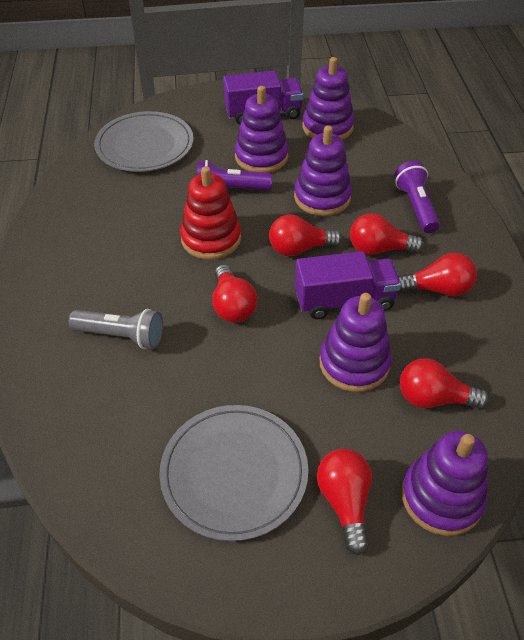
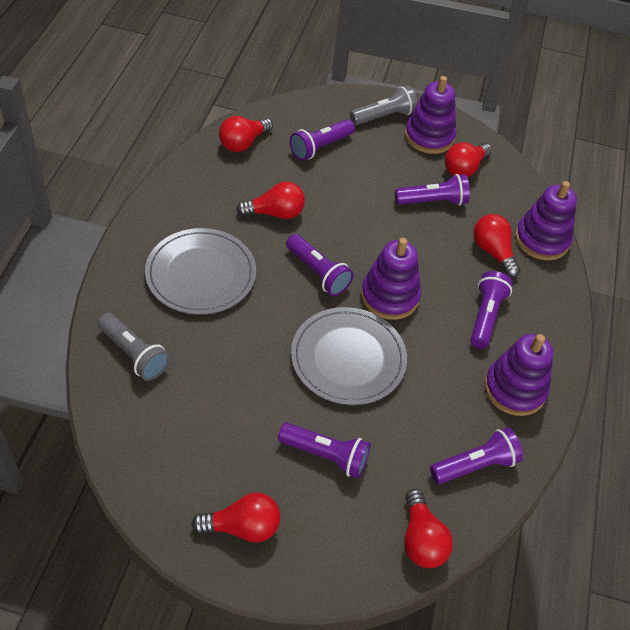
grey flashlight: [69,309,163,349] = 1 -> [97,313,170,381] [350,85,418,125] = 2
purple flashlight: [197,160,272,191] [394,161,440,233] = 2 -> [278,423,371,478] [286,234,354,296] [290,119,355,161] [395,174,470,206] [430,427,523,484] [470,271,513,349] = 6
purple stacking toy: [235,86,289,173] [294,125,352,216] [302,57,354,140] [319,293,392,392] [401,431,488,536] = 5 -> [361,238,421,320] [405,76,456,154] [484,334,553,416] [515,181,577,260] = 4
purple truck: [223,71,304,125] [295,251,401,319] = 2 -> none = 0
red stacking toy: [180,166,241,260] = 1 -> none = 0

